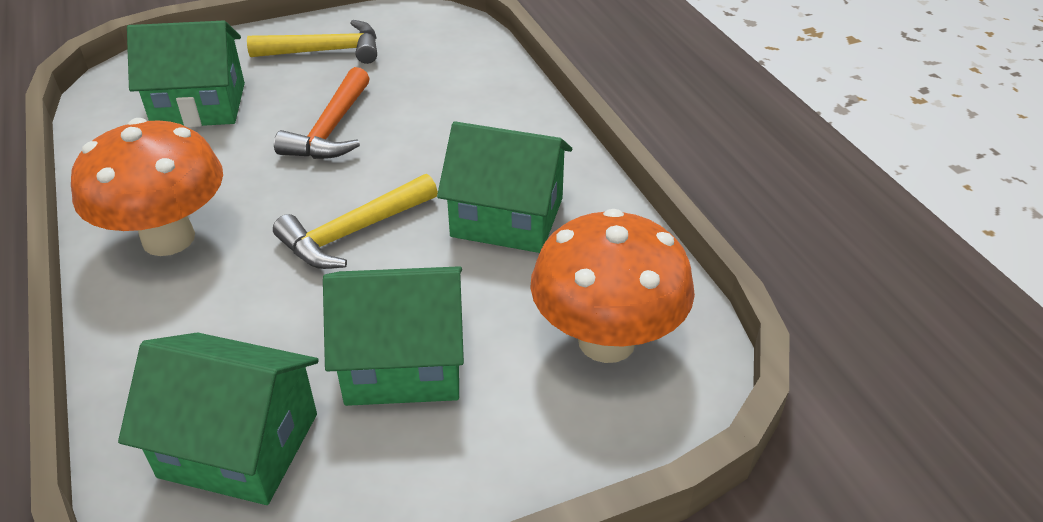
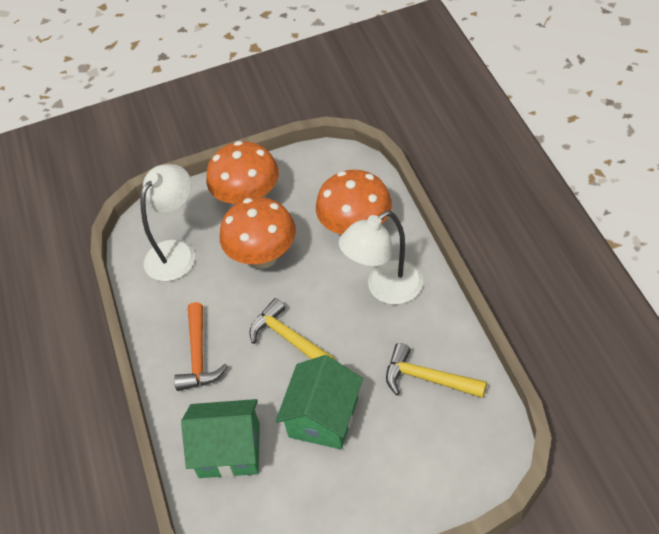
green house: [118,332,319,505] [127,21,245,127] [323,266,464,406] [437,121,572,253] = 4 -> [181,399,260,478] [275,355,363,449] = 2
orange mushroom: [71,118,223,256] [530,209,695,363] = 2 -> [206,141,279,204] [220,197,296,269] [316,170,392,235] = 3
white lamp: none = 0 -> [140,164,195,281] [338,211,423,305] = 2

